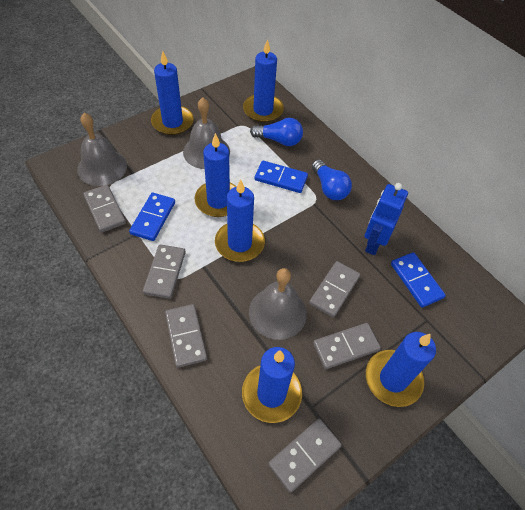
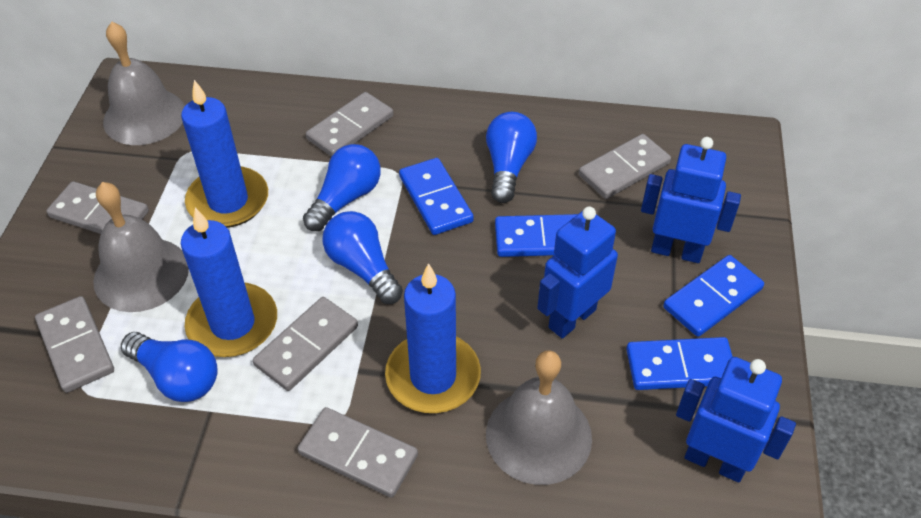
blue candle: [151,51,194,135] [195,133,237,217] [215,179,265,262] [242,347,302,423] [243,39,284,123] [366,332,436,407] = 6 -> [181,80,268,228] [181,207,277,357] [385,263,481,413] = 3
blue domino: [129,193,175,241] [254,161,308,193] [391,252,446,308] = 3 -> [399,158,474,235] [495,214,578,257] [626,337,733,390] [663,255,764,337] = 4
blue light bulb: [250,118,303,146] [312,159,352,200] = 2 -> [121,332,218,402] [303,144,381,231] [322,211,403,304] [486,112,537,203] = 4
blue robot: [364,183,408,255] = 1 -> [537,207,618,338] [641,137,741,263] [676,357,796,482] = 3

